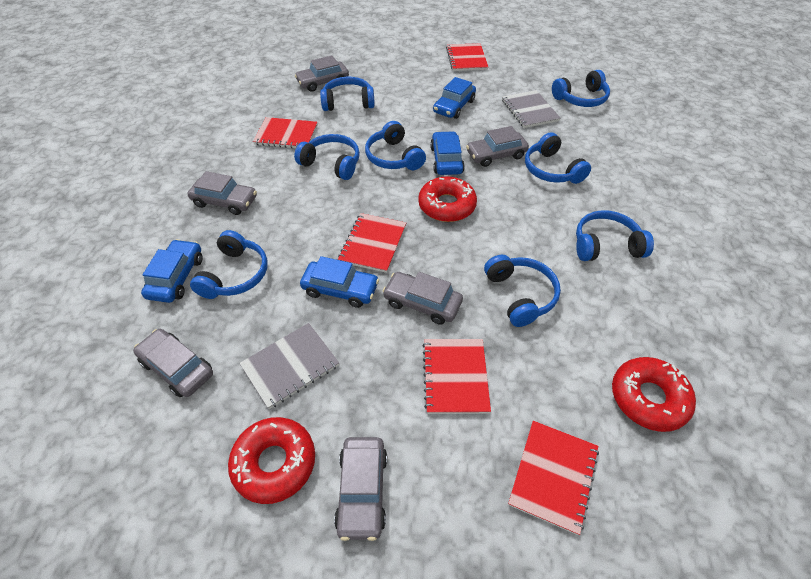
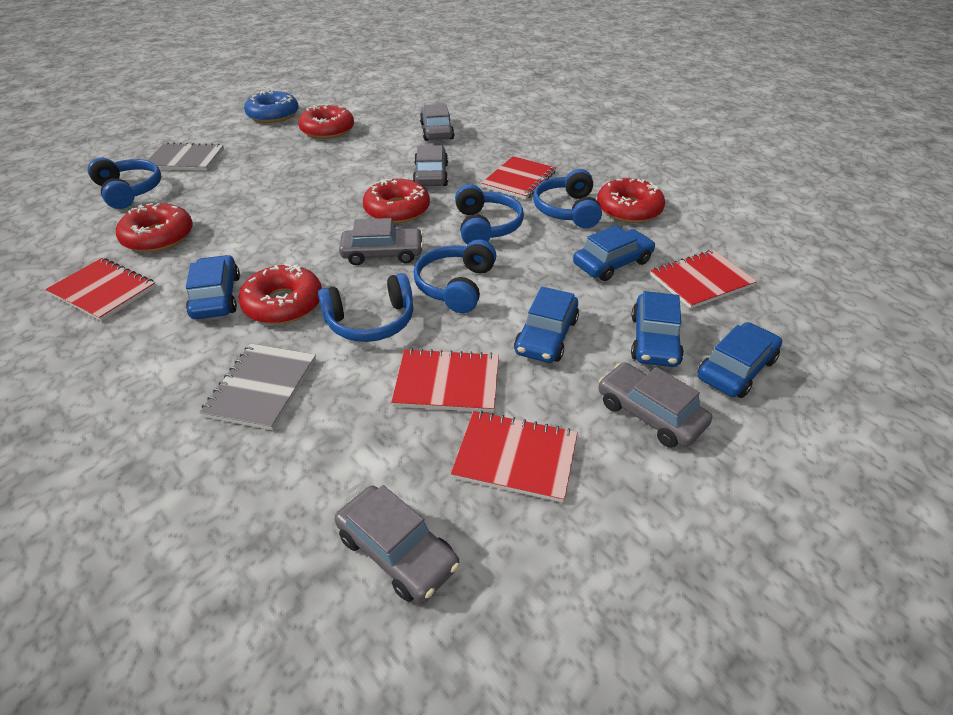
blue car: [141,239,202,303] [300,256,379,308] [430,131,465,175] [433,77,476,119] = 4 -> [186,255,240,319] [514,287,579,363] [573,225,655,281] [631,291,684,367] [698,322,782,398] = 5
blue donut: none = 0 -> [244,91,299,123] = 1
blue headphones: [190,230,268,299] [294,134,360,180] [320,77,375,111] [365,121,426,170] [484,255,561,327] [525,132,591,184] [552,70,610,107] [576,210,654,261] = 8 -> [87,157,161,209] [318,273,413,342] [414,239,496,313] [455,184,524,245] [533,169,602,228] = 5
grey car: [133,329,213,397] [188,171,257,215] [295,55,349,92] [334,437,387,541] [383,272,463,325] [466,126,529,167] = 6 -> [335,485,460,603] [339,218,424,265] [413,145,448,186] [420,104,454,141] [598,363,712,448] = 5
red donut: [228,417,315,504] [418,176,477,222] [612,357,696,432] = 3 -> [116,203,193,252] [239,264,322,324] [298,104,354,139] [363,179,430,223] [597,178,665,223] = 5

